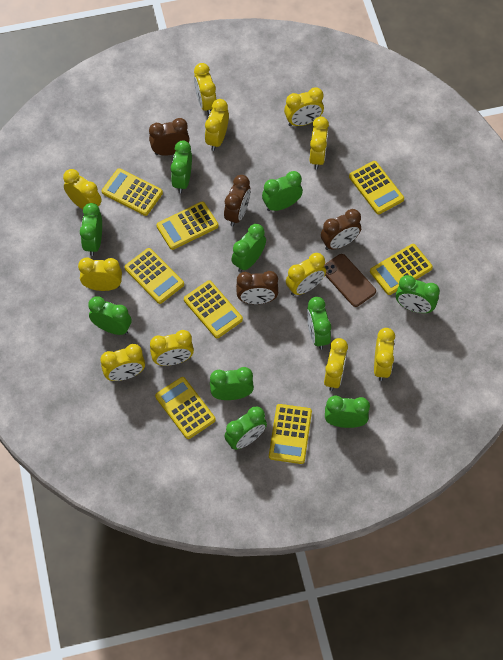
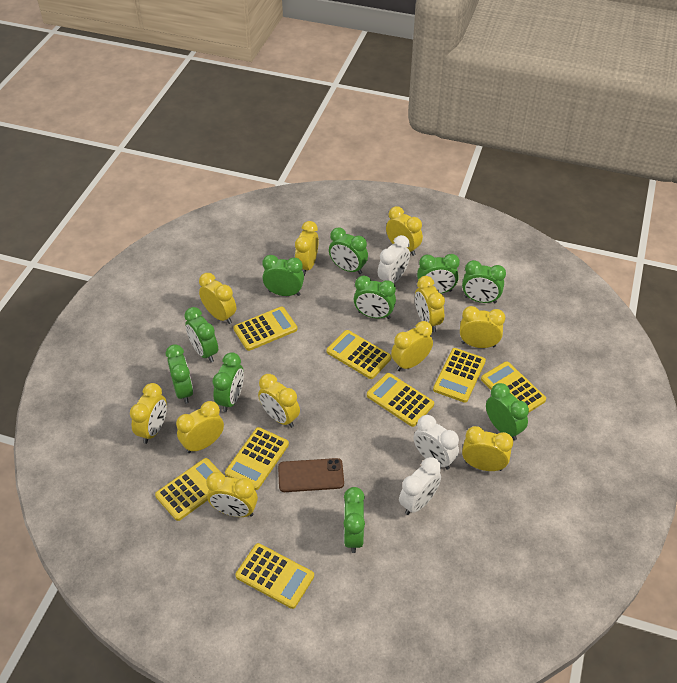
brown clock: [149,118,189,156] [224,175,251,226] [236,271,278,304] [321,209,361,250] = 4 -> none = 0
white clock: none = 0 -> [378,235,410,283] [399,457,441,515] [414,415,459,470] = 3

